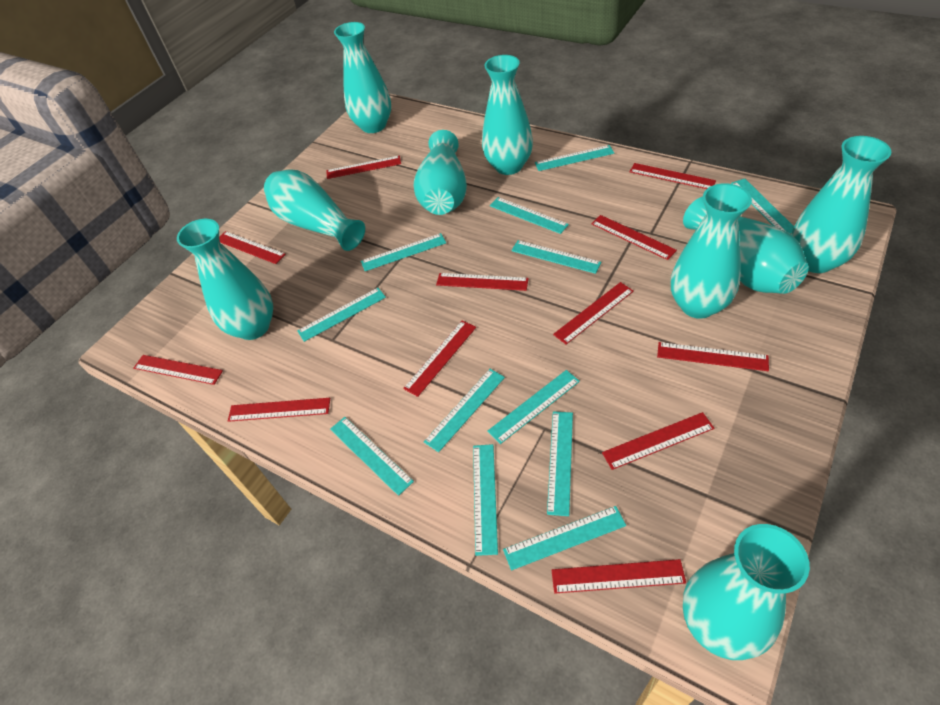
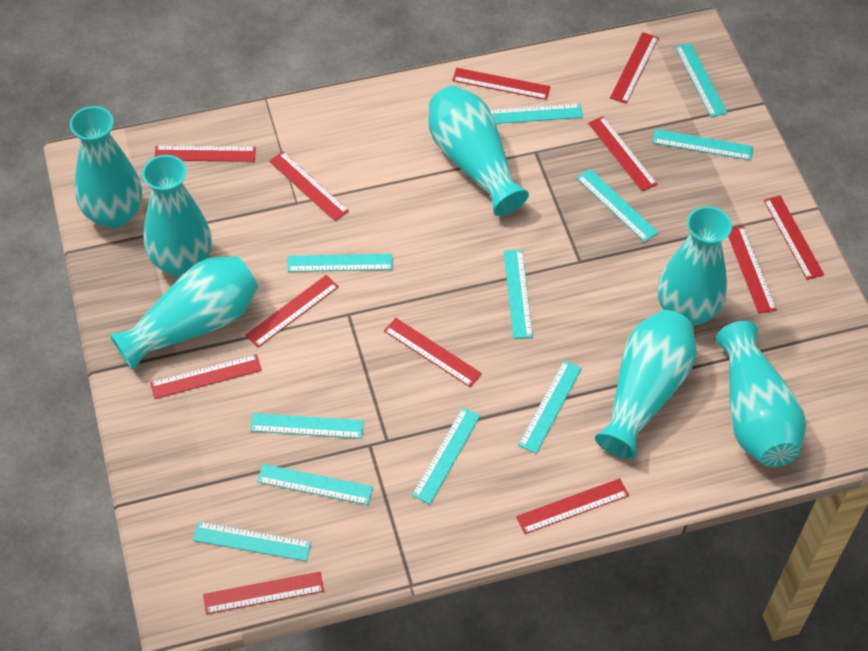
turquoise ruler: [297,288,386,342] [330,417,414,496] [361,233,446,271] [424,369,505,452] [473,444,498,556] [487,370,580,444] [490,197,569,234] [503,506,626,571] [511,240,601,274] [535,145,614,171] [547,411,573,516] [731,179,794,234] = 12 -> [193,521,311,561] [250,413,364,439] [257,464,373,505] [287,254,393,272] [412,407,480,504] [490,103,583,124] [504,250,533,339] [518,360,582,454] [576,169,658,242] [652,129,753,160] [675,43,727,117] = 11
turquoise vase: [177,219,273,340] [264,170,365,251] [334,22,391,133] [414,130,467,215] [482,55,533,175] [671,183,752,319] [683,197,809,294] [683,524,810,660] [792,136,891,273] = 9 -> [70,106,142,228] [109,256,258,371] [142,155,212,276] [428,86,529,216] [595,310,696,459] [658,206,732,326] [716,321,806,467] = 7

